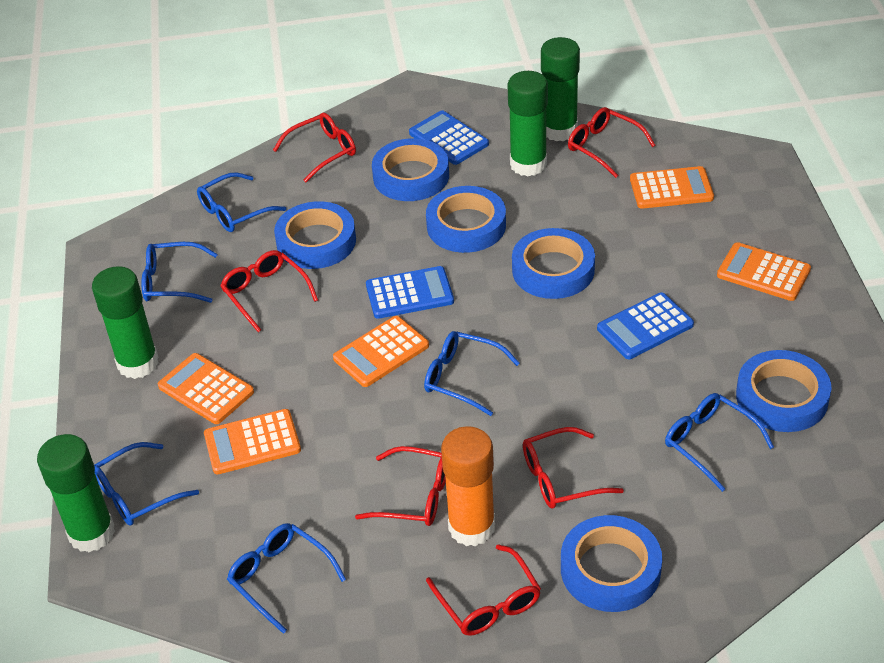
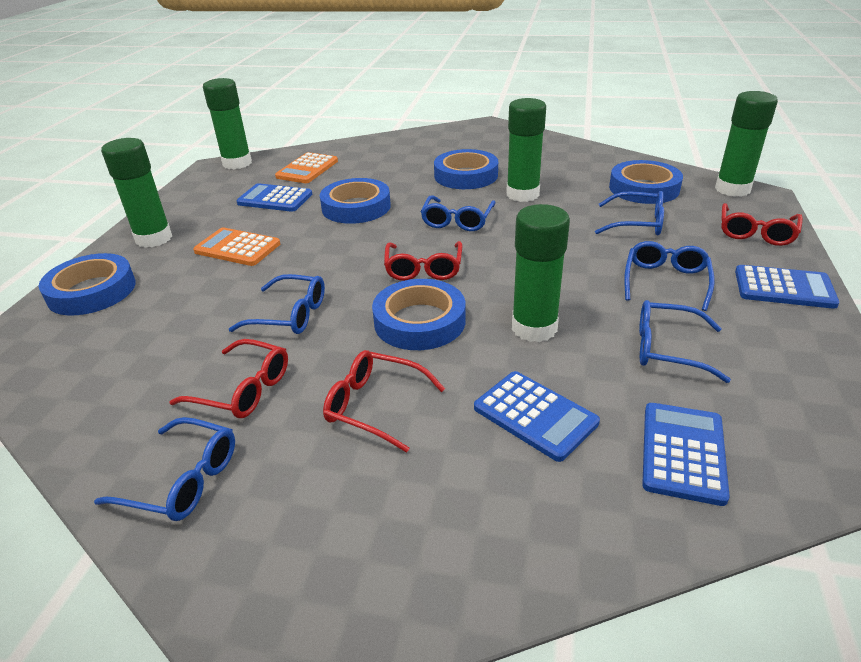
blue calculator: [366,266,454,319] [409,110,489,165] [597,292,694,359] = 3 -> [236,183,312,212] [474,371,600,462] [642,403,730,506] [735,265,840,309] = 4
blue tape: [274,201,356,269] [372,138,449,201] [426,186,506,253] [512,228,595,299] [561,515,662,612] [736,350,832,432] = 6 -> [39,253,136,315] [320,178,391,224] [372,279,466,350] [434,149,498,189] [609,160,683,204] = 5
green glue stick: [37,434,115,552] [92,266,159,379] [508,71,548,176] [541,37,580,141] = 4 -> [101,138,172,248] [203,78,252,169] [506,98,546,202] [512,204,570,342] [715,91,778,197] = 5
orange calculator: [158,353,254,424] [204,409,301,475] [333,316,429,387] [630,166,714,209] [717,242,811,301] = 5 -> [193,227,280,266] [275,152,338,183] = 2
orange glue stick: [441,426,495,547] = 1 -> none = 0
red glasses: [220,250,318,332] [273,113,356,182] [355,446,446,526] [426,544,541,636] [523,427,624,509] [568,107,656,178] = 6 -> [169,339,288,418] [323,350,445,452] [384,241,462,281] [721,203,803,246] = 4

